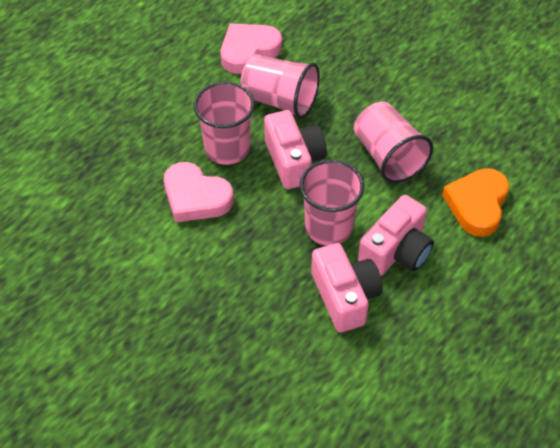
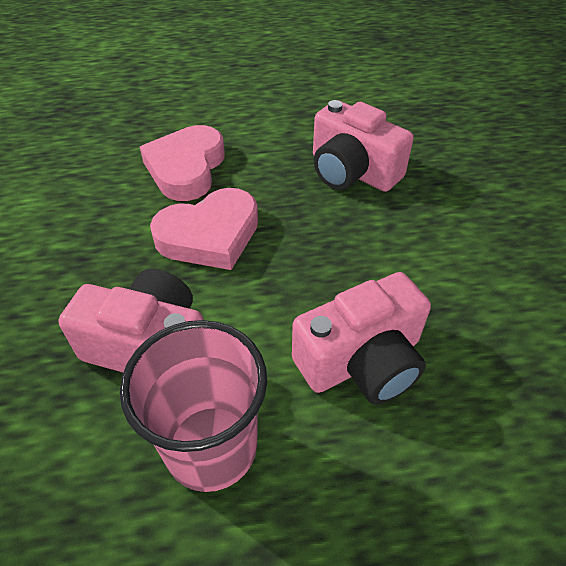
orange heart: [442,168,509,237] = 1 -> none = 0
pink cup: [194,82,255,165] [240,54,320,119] [299,159,365,246] [354,102,433,183] = 4 -> [120,320,267,492] = 1

